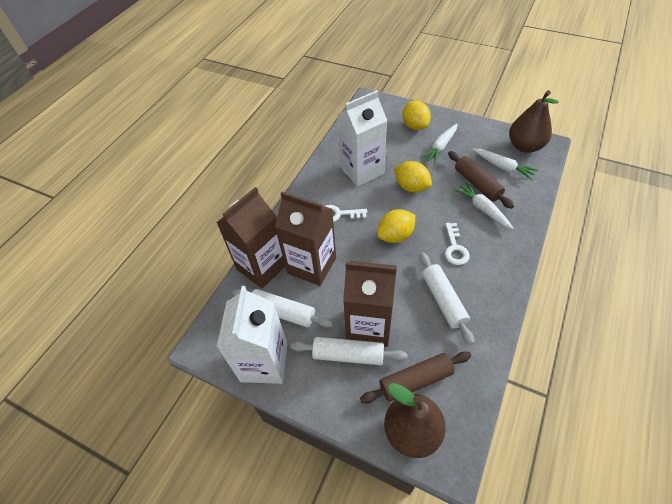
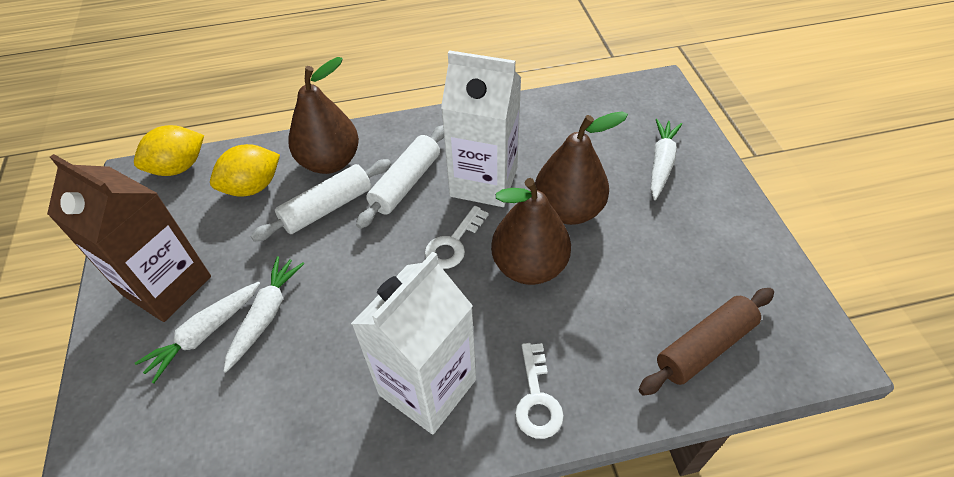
brown carton: [216,187,285,288] [275,192,336,286] [343,261,397,347] = 3 -> [47,154,211,322] = 1
brown pear: [384,383,446,458] [509,90,559,153] = 2 -> [288,57,359,174] [491,178,571,285] [535,111,628,225] = 3
brown rolling pin: [360,351,471,404] [448,151,514,209] = 2 -> [638,288,774,396] = 1
white rolling pin: [232,289,333,328] [290,337,407,365] [420,252,474,345] = 3 -> [251,159,391,242] [356,125,444,229] = 2
yellow lemon: [377,209,416,243] [394,161,432,192] [402,101,431,130] = 3 -> [134,125,204,176] [210,144,280,196] = 2

